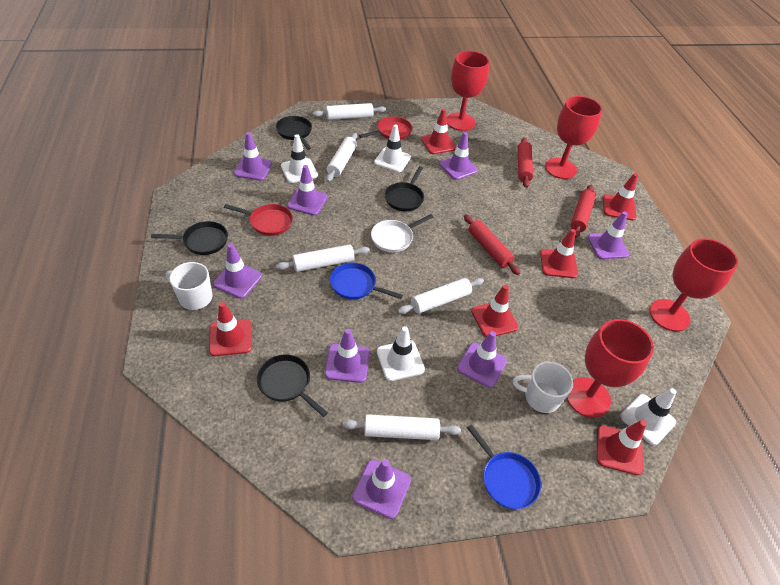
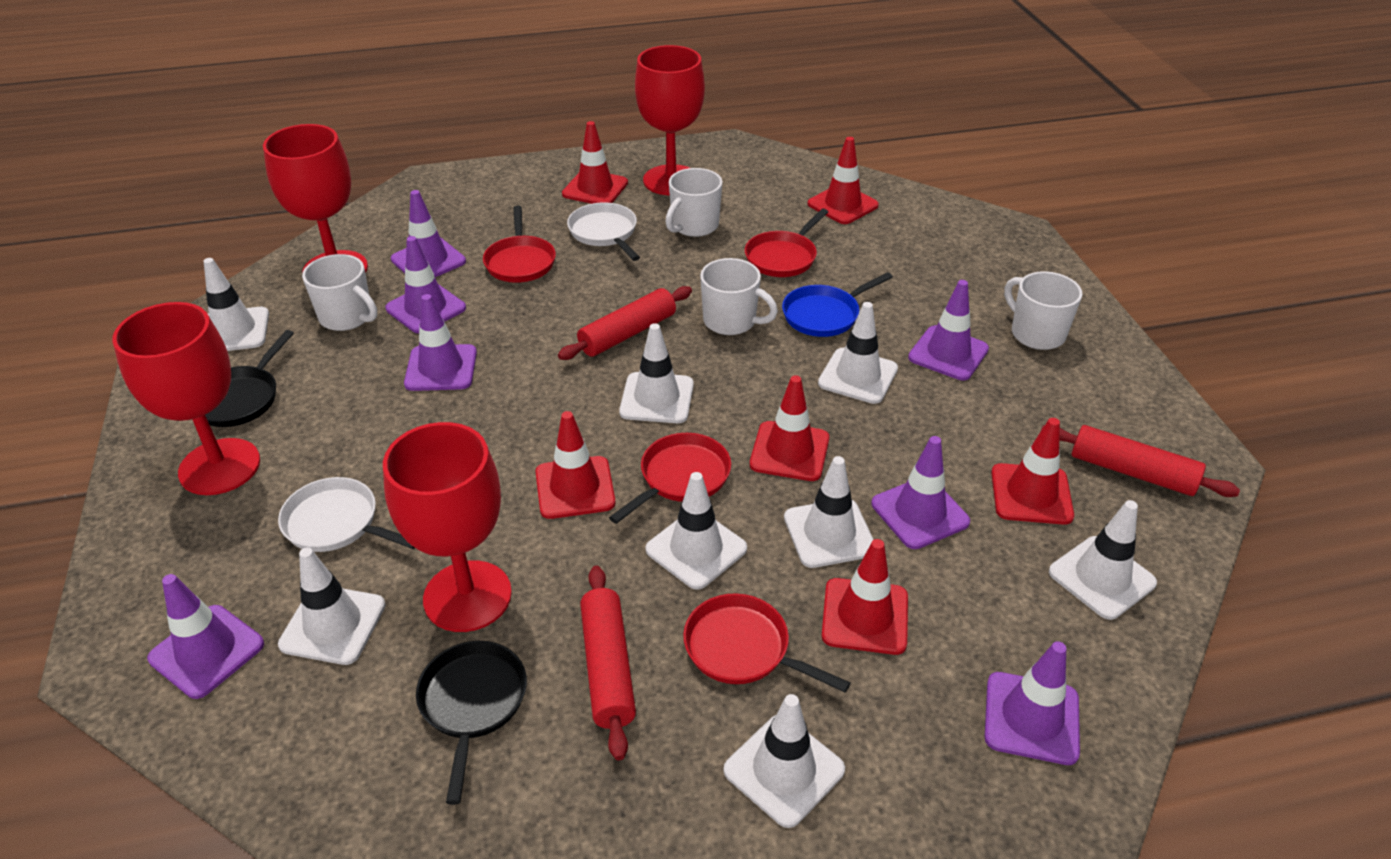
black pan: [151,221,228,255] [257,355,328,417] [276,116,312,150] [385,166,424,211] = 4 -> [205,330,294,427] [416,641,527,805] = 2
blue pan: [330,263,403,300] [467,424,541,509] = 2 -> [782,272,893,337] = 1
purple traffic cone: [213,243,262,299] [234,132,272,181] [287,165,328,215] [325,329,370,383] [352,459,411,519] [439,132,478,180] [457,331,507,388] [588,211,629,259] = 8 -> [147,574,264,699] [385,236,466,333] [391,190,466,277] [404,294,477,391] [871,436,970,549] [908,280,989,380] [985,641,1080,765] = 7
red pan: [224,204,293,236] [359,116,413,140] = 2 -> [483,206,556,283] [609,433,731,524] [683,593,850,693] [745,209,828,277] = 4
white mug: [165,262,213,310] [513,361,574,413] = 2 -> [302,254,377,331] [665,168,723,237] [700,258,778,335] [1004,271,1083,350] = 4
white pan: [371,214,433,252] = 1 -> [278,477,415,552] [567,202,640,261] = 2
white rolling pin: [276,244,370,272] [313,103,386,120] [326,133,357,182] [343,414,461,440] [398,278,484,314] = 5 -> none = 0
white traffic cone: [281,134,318,183] [374,124,411,172] [377,326,425,381] [620,388,677,445] = 4 -> [204,258,269,351] [278,547,386,665] [619,323,694,423] [646,472,747,590] [724,694,845,828] [784,456,874,568] [818,302,898,404] [1049,500,1157,620] = 8

